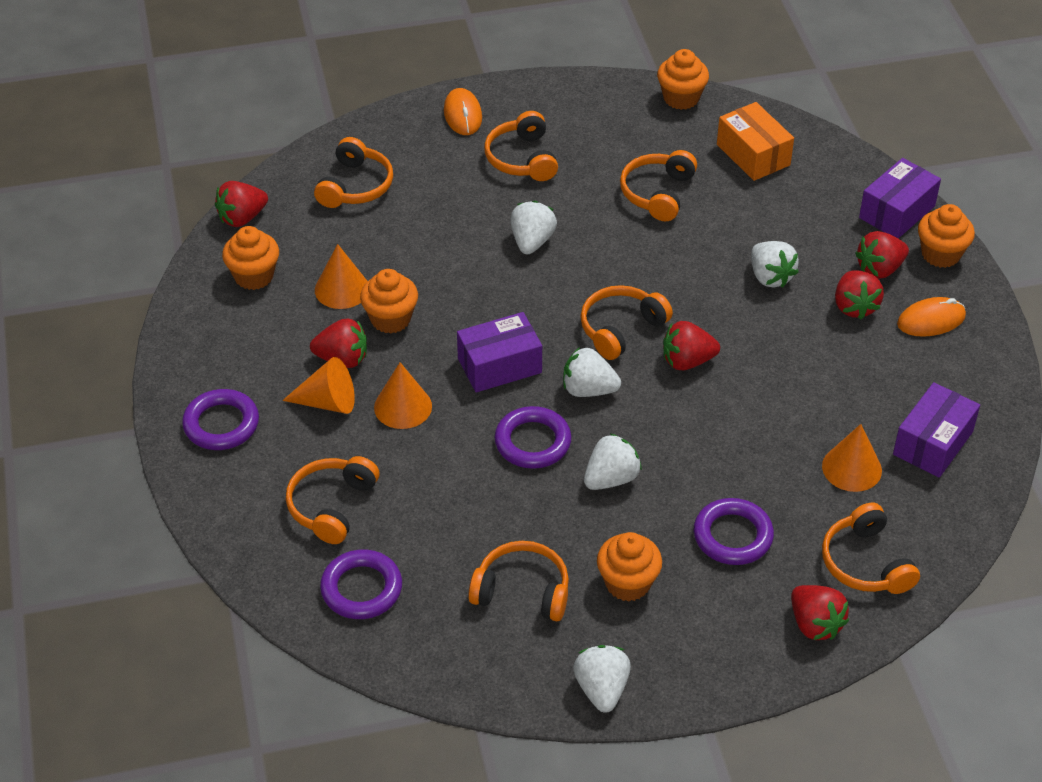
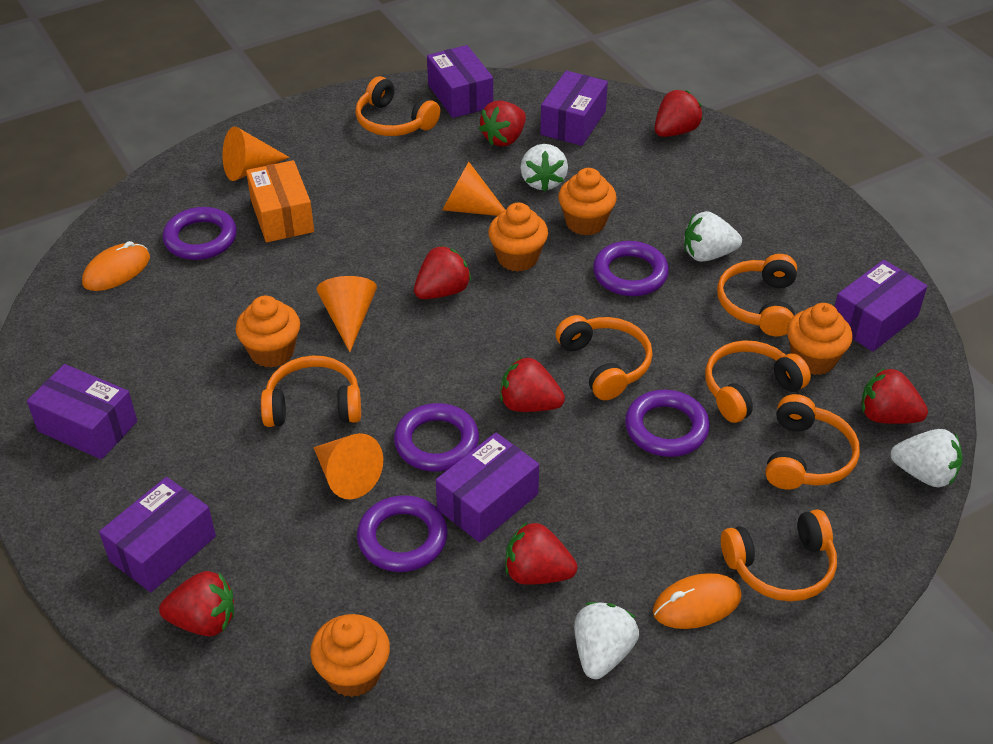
purple box: [457,312,542,393] [859,158,941,239] [893,382,980,478] = 3 -> [27,364,137,459] [99,477,216,593] [427,45,493,118] [436,433,539,543] [540,71,608,146] [835,260,927,352] = 6
purple ring: [182,389,259,450] [320,549,402,619] [495,406,571,469] [694,498,774,565] = 4 -> [162,207,237,260] [357,495,447,572] [394,403,479,472] [593,241,669,296] [625,390,710,457] = 5
red strawberry: [215,181,268,227] [310,319,367,368] [663,321,720,370] [791,585,849,640] [835,270,884,320] [855,231,909,279] = 6 -> [159,571,234,637] [414,246,471,299] [479,100,526,146] [500,357,565,412] [505,522,577,585] [655,90,703,137] [862,368,928,424] = 7
white strawberry: [510,201,557,254] [563,347,621,397] [573,645,631,712] [584,434,642,490] [751,241,799,288] = 5 -> [520,144,568,192] [574,602,639,679] [685,211,742,262] [891,429,963,487] = 4

